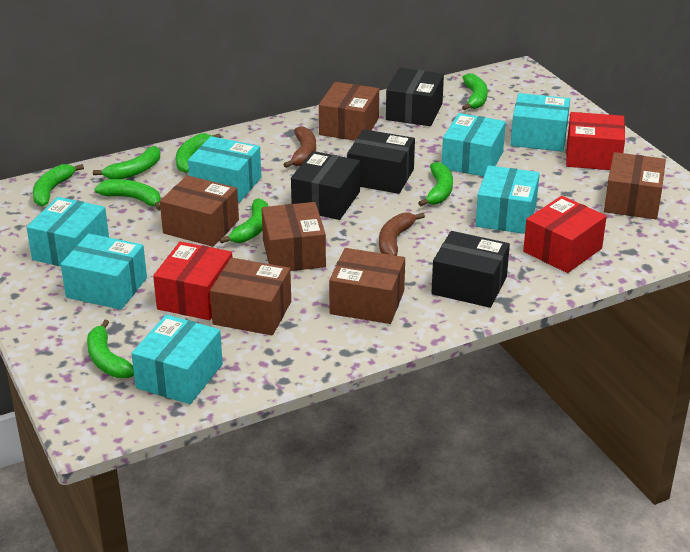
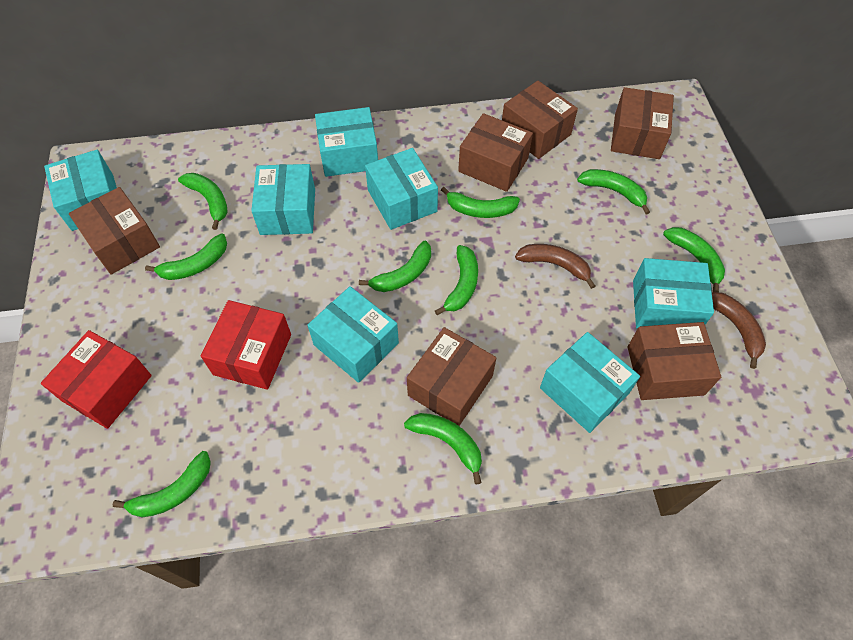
black box: [291,151,360,220] [347,129,415,194] [386,68,444,126] [431,231,510,308] = 4 -> none = 0
green banana: [33,164,84,206] [87,320,134,378] [93,146,160,179] [94,179,161,210] [176,133,221,173] [220,198,268,243] [418,162,453,206] [462,73,488,110] = 8 -> [112,451,211,517] [145,234,227,280] [178,173,228,230] [359,241,431,292] [404,413,482,484] [435,245,478,315] [441,187,520,218] [577,169,650,214] [663,227,725,292] = 9
red box: [153,242,233,320] [523,196,607,273] [566,112,625,170] = 3 -> [41,330,152,429] [201,300,291,390] = 2

